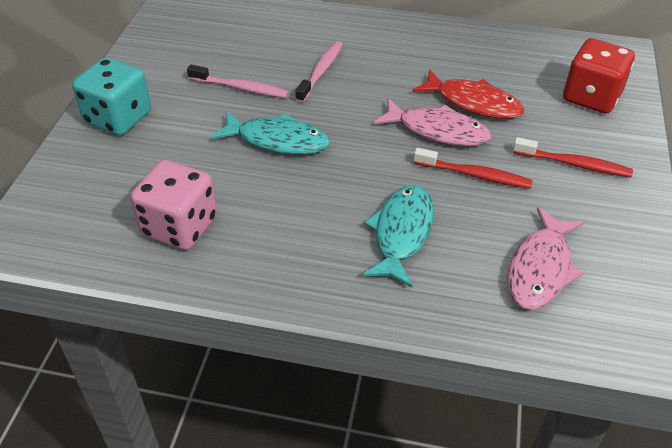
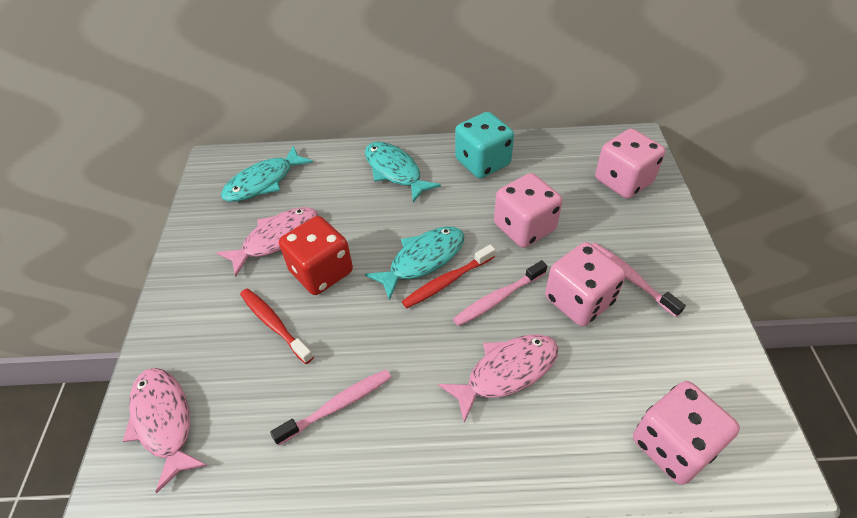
pink dice: [130,160,217,250] = 1 -> [494,173,563,248] [545,242,626,326] [595,129,665,199] [633,381,740,485] = 4
pink fish: [374,98,491,146] [507,207,584,309] = 2 -> [123,368,208,493] [216,207,318,277] [438,334,558,423] = 3
pink toothbrush: [187,65,289,98] [295,41,343,103] = 2 -> [270,369,391,445] [453,260,547,326] [592,242,686,317] = 3
red fish: [412,69,524,119] = 1 -> none = 0
turquoise fish: [211,112,330,155] [362,185,434,288] = 2 -> [221,145,313,202] [365,142,441,202] [365,226,464,301] = 3

